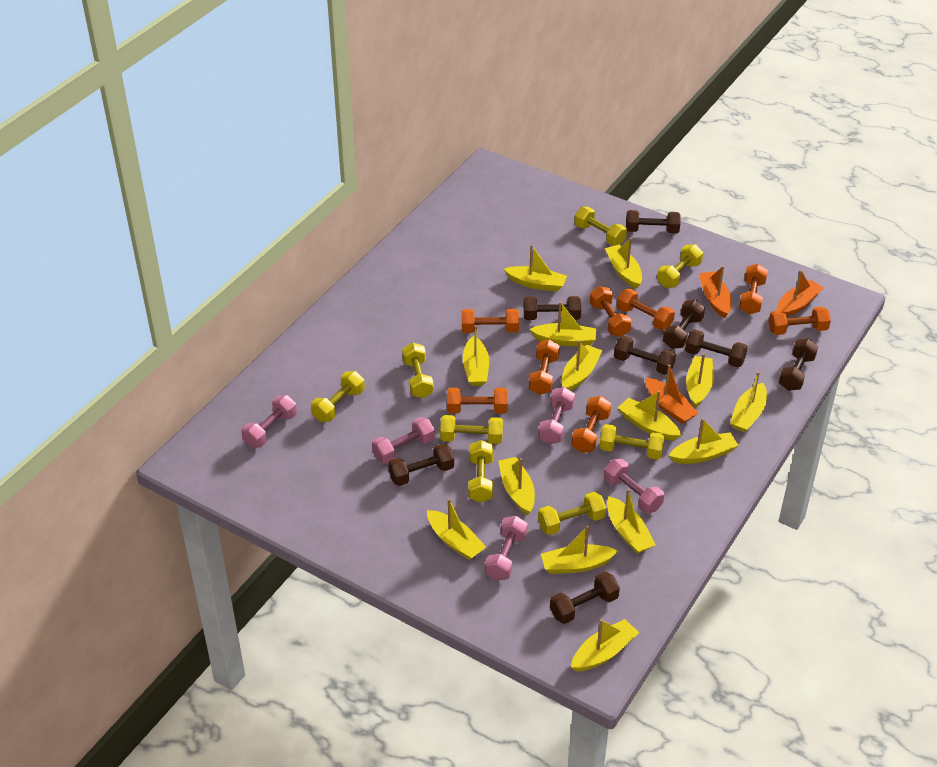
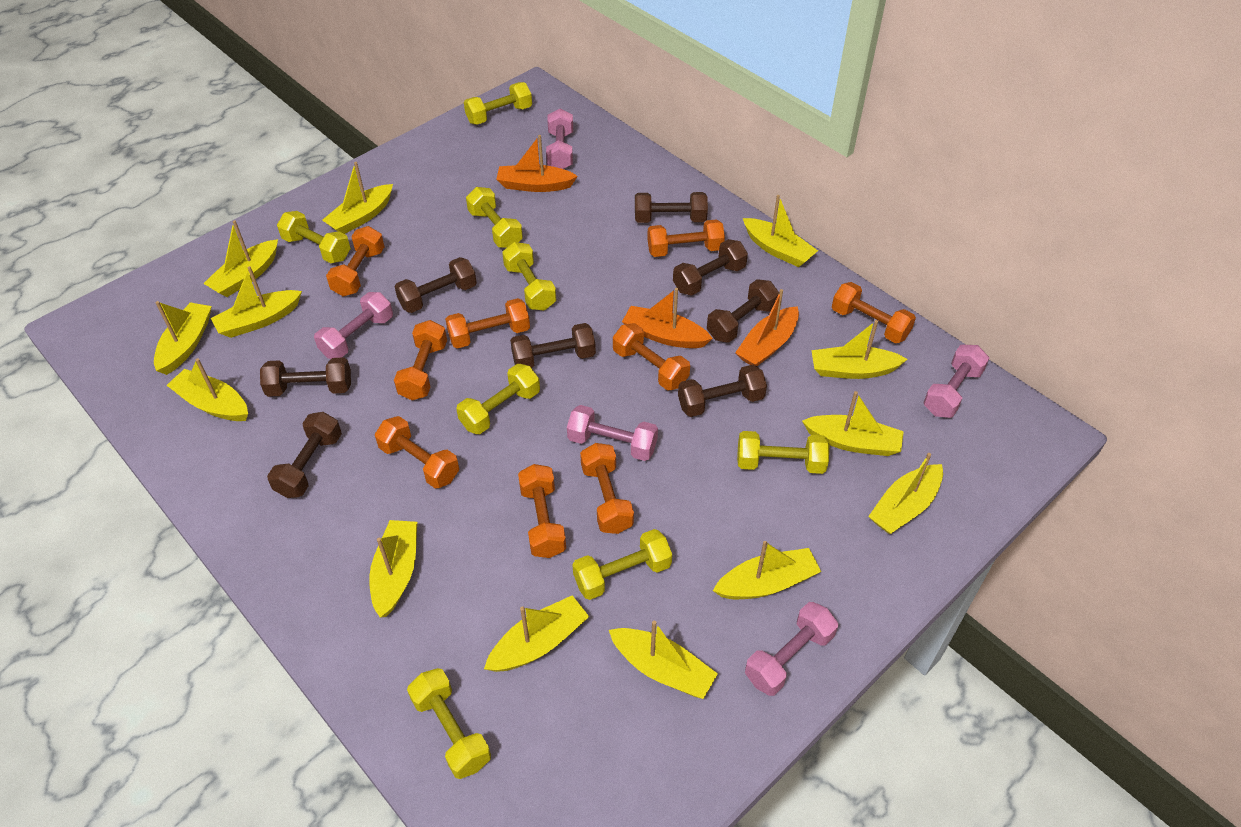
orange dumbbell: [447,388,508,413] [462,309,519,333] [529,339,560,395] [571,396,611,453] [590,286,632,337] [617,288,675,330] [739,264,768,314] [769,307,831,335] = 8 -> [326,226,384,296] [375,416,459,489] [394,320,447,400] [445,298,530,349] [518,464,566,558] [580,443,634,534] [613,323,690,390] [647,219,725,257] [832,282,916,343] = 9
yellow boat: [427,498,486,560] [463,325,489,386] [498,457,535,515] [504,245,567,292] [530,302,596,346] [541,526,618,574] [562,340,603,391] [571,619,639,672] [605,238,642,289] [607,489,656,554] [618,391,681,441] [669,418,739,464] [686,353,714,408] [730,372,767,433] = 14 -> [154,301,212,375] [167,358,248,421] [203,220,278,297] [211,266,302,338] [322,162,393,234] [369,520,417,618] [484,595,589,672] [609,621,718,699] [713,541,821,599] [743,195,818,267] [802,391,904,456] [811,320,908,379] [868,453,943,534] = 13

